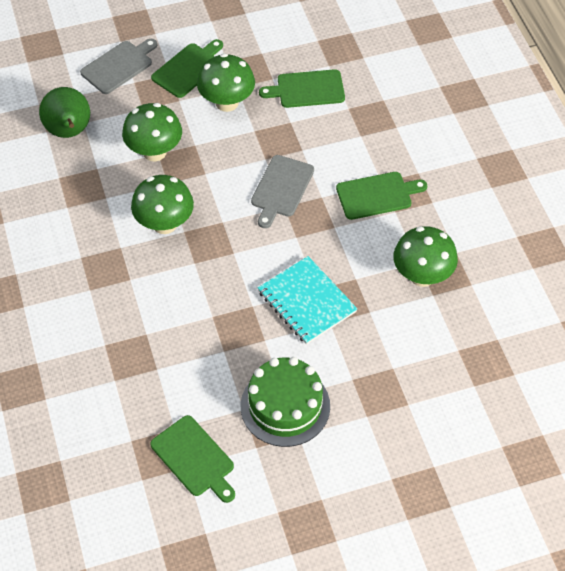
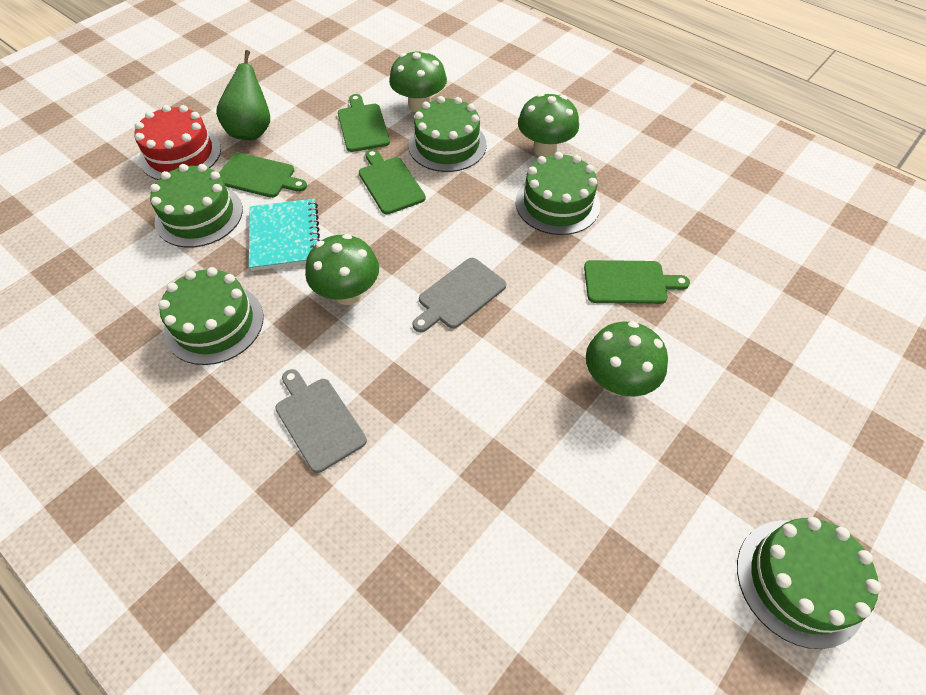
green cake: [241,357,330,447] = 1 -> [150,164,243,248] [158,267,264,365] [408,96,487,172] [516,152,600,235] [737,517,881,649] = 5
red cake: none = 0 -> [135,105,221,180] = 1

